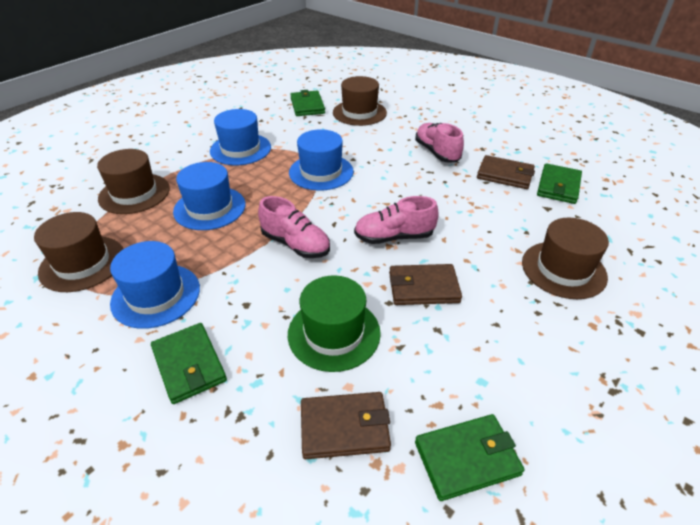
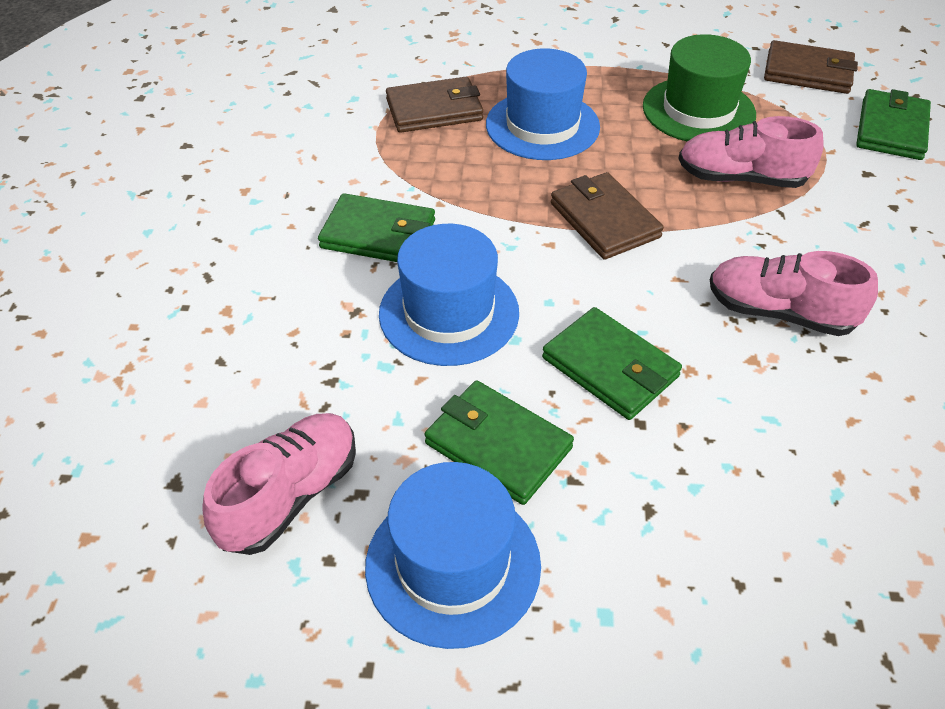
blue hat: [110,241,200,329] [173,162,246,230] [210,109,271,165] [289,129,354,191] = 4 -> [365,462,541,649] [379,224,519,366] [486,48,600,160] = 3
brown hat: [34,212,123,292] [97,149,170,214] [333,76,387,126] [522,218,609,299] = 4 -> none = 0

